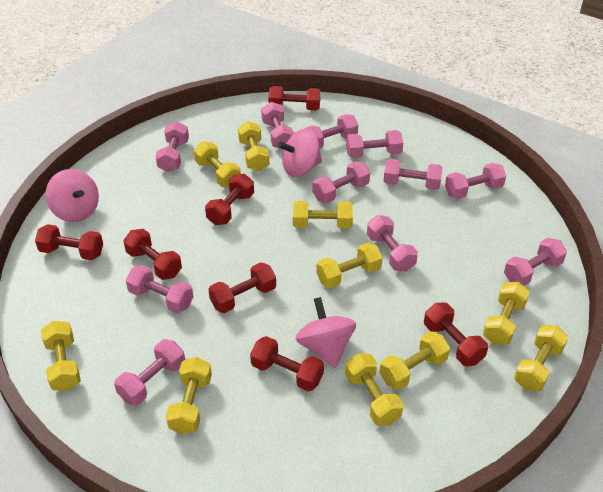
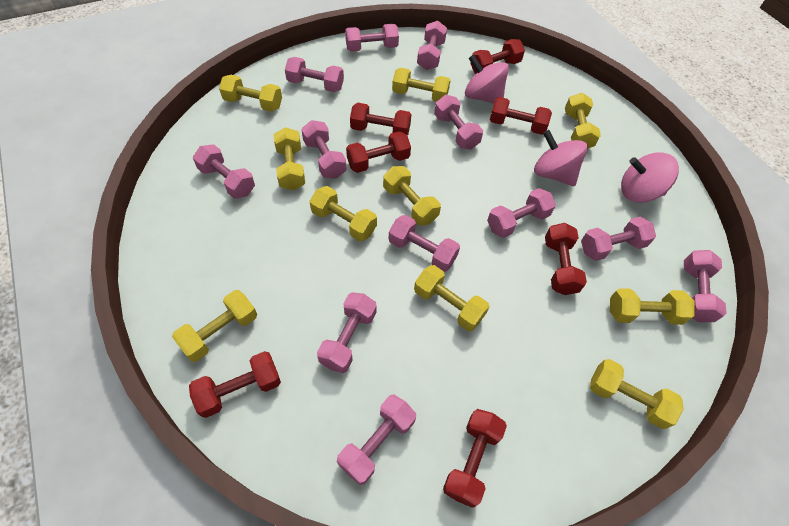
pink dumbbell: [114,339,185,406] [126,265,193,313] [155,121,189,172] [261,102,294,150] [304,114,358,148] [312,161,370,203] [346,130,403,158] [367,215,418,272] [383,159,443,190] [445,163,506,199] [504,238,567,286] = 11 -> [193,144,255,199] [285,57,344,92] [301,120,346,179] [317,292,377,373] [337,394,416,485] [345,24,399,52] [388,215,460,272] [417,21,447,70] [434,95,483,149] [487,188,556,238] [581,217,656,261] [684,250,727,322] = 12

